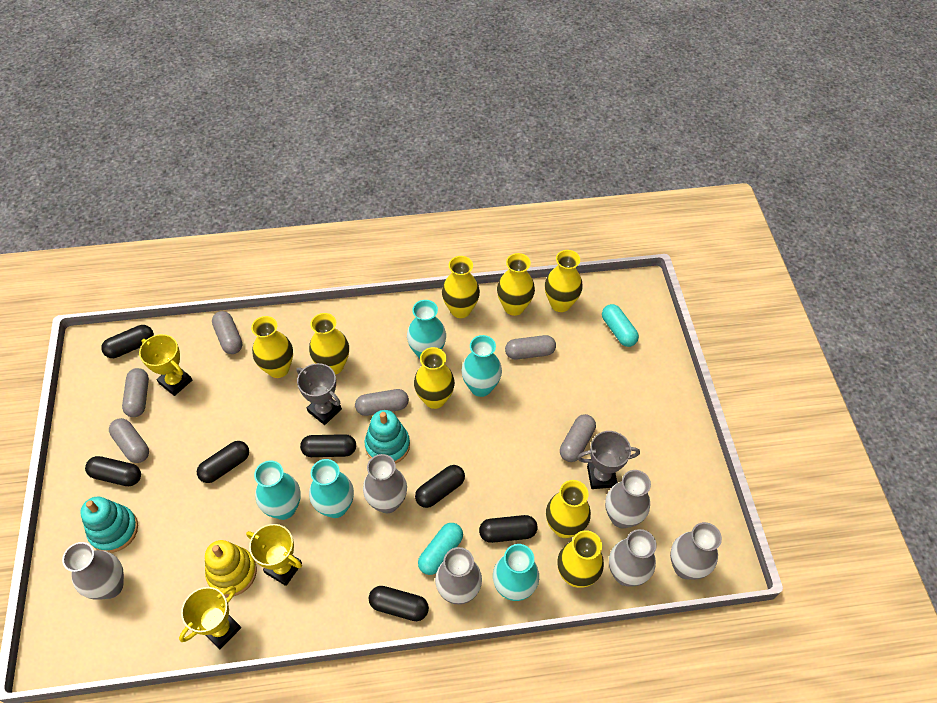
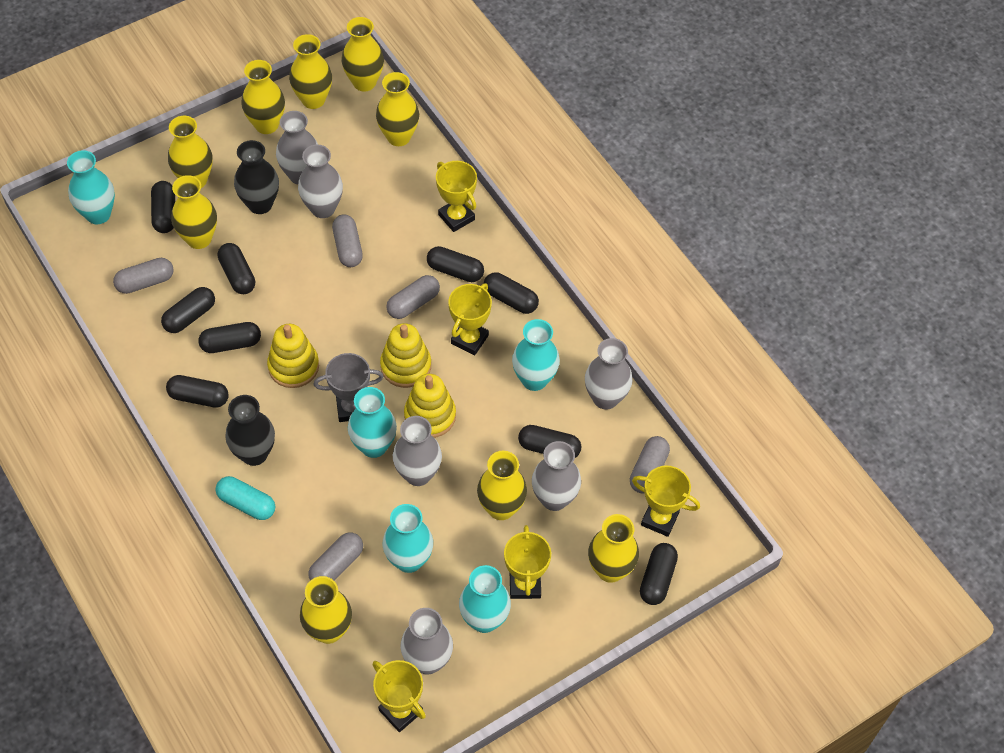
black capsule: [85,456,141,486] [101,325,154,358] [197,441,249,483] [300,434,356,457] [369,586,429,621] [415,465,465,508] [479,515,538,543] = 7 -> [151,181,175,233] [161,287,215,333] [166,375,229,408] [198,322,261,353] [218,243,255,294] [427,246,484,282] [484,272,539,314] [518,425,581,458] [640,543,678,605] = 9
black vase: none = 0 -> [225,395,275,466] [234,140,279,214] = 2
grey capsule: [109,418,149,463] [122,368,149,417] [212,311,242,354] [355,389,409,416] [505,335,556,360] [560,414,596,462] = 6 -> [113,258,174,294] [309,532,363,581] [332,214,363,267] [386,275,440,319] [630,436,670,493] = 5
grey trophy: [296,363,342,425] [577,431,640,489] = 2 -> [314,353,384,422] = 1
turquoise capsule: [418,523,463,575] [602,304,639,347] = 2 -> [215,476,275,520] = 1
turquoise stacking toy: [80,497,138,553] [365,410,410,464] = 2 -> none = 0
yellow stacking toy: [205,540,257,597] = 1 -> [267,324,319,388] [380,323,431,388] [404,374,456,438] = 3
yellow trophy: [139,334,192,396] [179,586,241,649] [246,524,302,586] = 3 -> [373,660,426,732] [436,161,477,232] [448,283,492,355] [504,525,551,599] [632,465,700,537] = 5
yellow vase: [251,316,293,378] [309,313,349,375] [414,347,455,409] [442,256,480,318] [497,253,535,316] [545,250,583,312] [546,480,591,538] [557,530,604,588] = 8 -> [168,116,213,188] [171,175,217,249] [241,60,285,134] [289,34,332,109] [300,576,352,644] [341,17,384,91] [376,72,419,146] [477,451,527,520] [588,514,639,583] = 9

